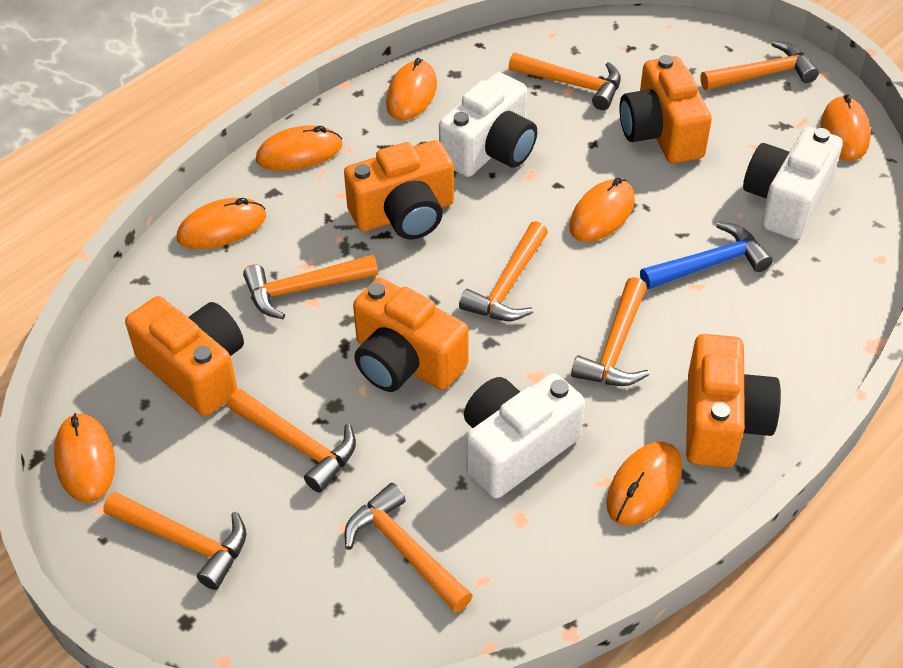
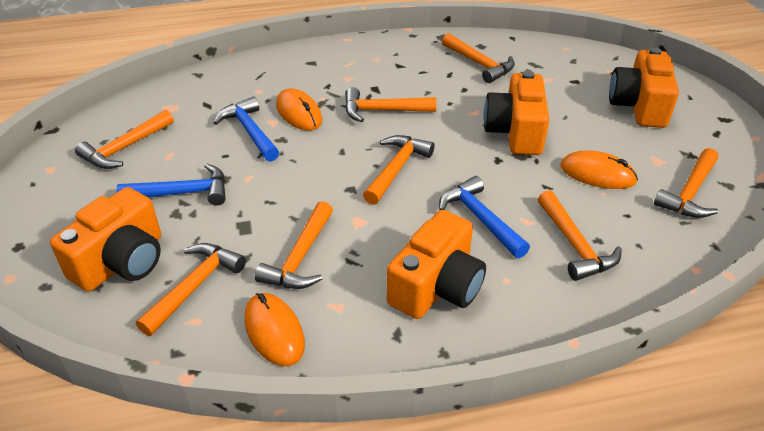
blue hammer: [640,222,773,289] = 1 -> [116,164,226,206] [213,96,279,162] [439,176,530,258] = 3
orange camera: [125,296,244,416] [344,140,454,239] [353,278,468,392] [619,55,712,163] [686,334,781,468] = 5 -> [50,187,161,292] [387,210,486,319] [484,70,549,155] [609,47,679,128] = 4
orange mouse: [54,413,115,503] [177,198,266,249] [256,125,342,171] [386,58,437,121] [569,178,635,242] [606,442,682,526] [821,94,871,161] = 7 -> [245,293,305,367] [276,88,322,130] [560,150,638,189] = 3
white camera: [439,72,537,177] [464,373,585,498] [743,127,843,240] = 3 -> none = 0

